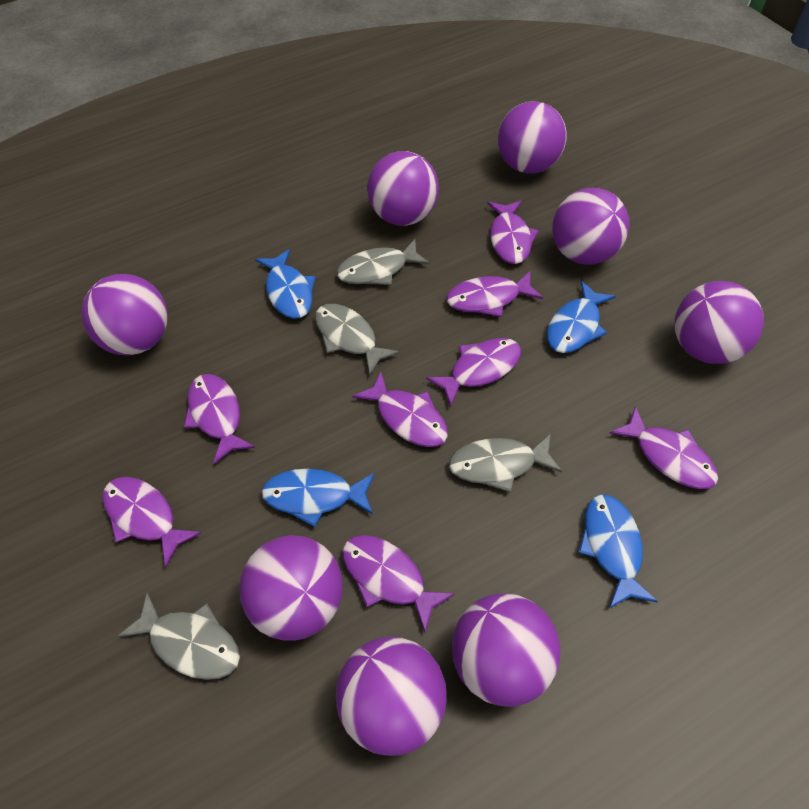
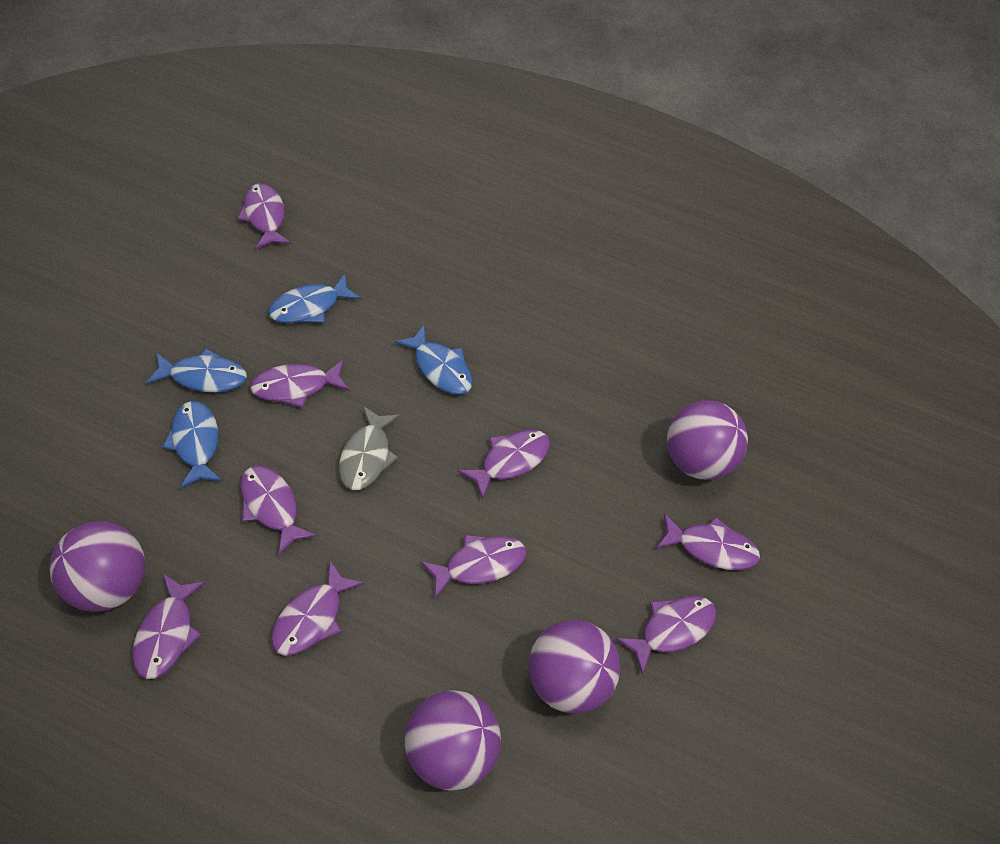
grey fish: [117,592,240,680] [315,304,399,376] [337,239,430,285] [449,434,562,492] = 4 -> [339,406,400,490] = 1
purple ball: [81,274,168,356] [239,535,343,641] [336,637,447,756] [367,151,439,226] [452,593,560,707] [498,101,567,173] [552,188,630,265] [675,281,764,364] = 8 -> [49,521,145,612] [405,690,501,791] [528,620,620,714] [667,401,748,480] = 4
purple fish: [102,477,201,567] [184,374,255,464] [342,535,455,632] [352,372,448,447] [426,338,521,407] [446,270,543,317] [487,200,539,264] [610,406,718,489] = 8 -> [132,574,206,679] [237,183,291,249] [240,465,317,556] [250,360,350,408] [271,561,364,656] [420,535,527,598] [458,430,550,500] [616,596,716,674] [656,513,760,570] = 9

